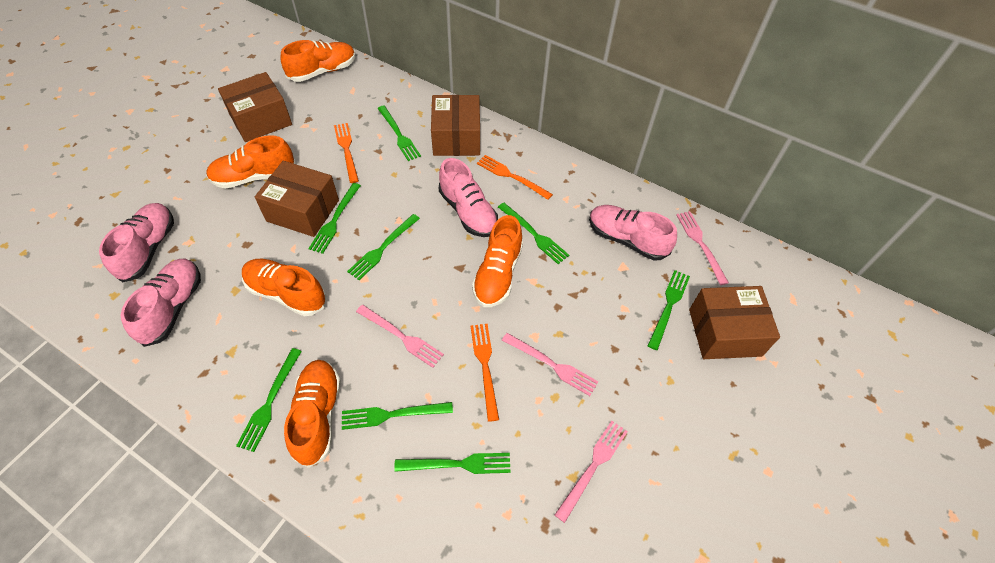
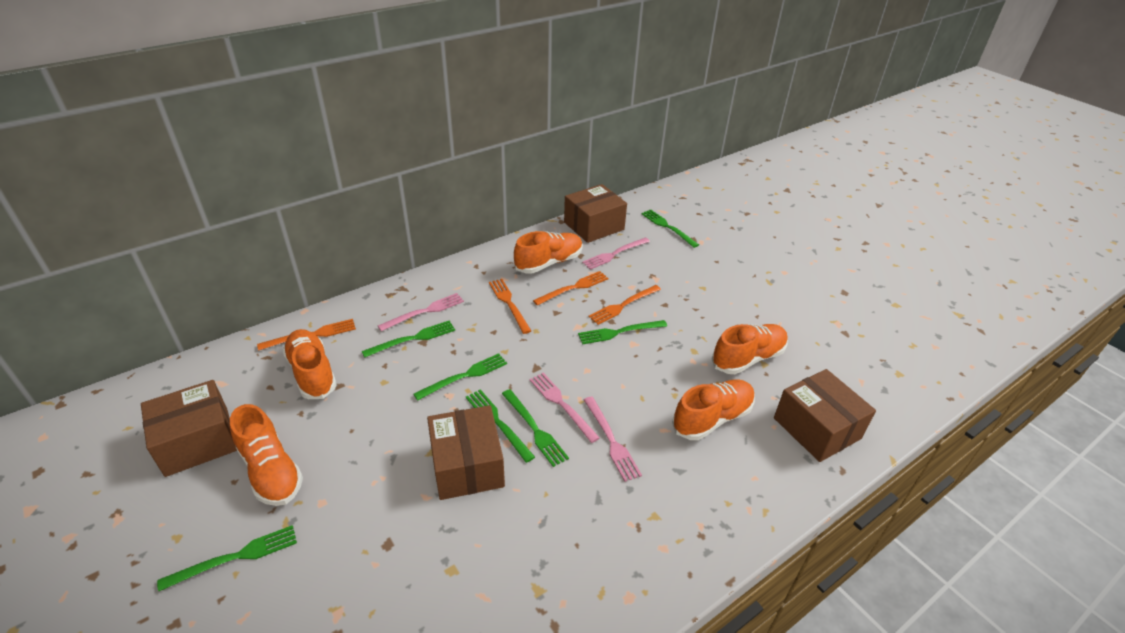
green fork: [236,348,302,452] [308,183,361,254] [342,402,453,430] [347,214,420,280] [377,106,421,161] [394,453,511,474] [498,203,569,264] [648,270,690,350] = 8 -> [157,525,297,591] [362,321,455,358] [413,353,507,401] [466,389,535,463] [502,389,569,467] [578,320,667,344] [641,209,699,248] = 7
orange fork: [334,123,359,183] [471,324,499,422] [477,155,553,200] = 3 -> [257,319,356,351] [489,279,531,334] [533,271,608,306] [588,285,661,325] = 4
pink shoe: [99,203,174,282] [121,259,201,347] [439,158,498,237] [589,205,677,260] = 4 -> none = 0

